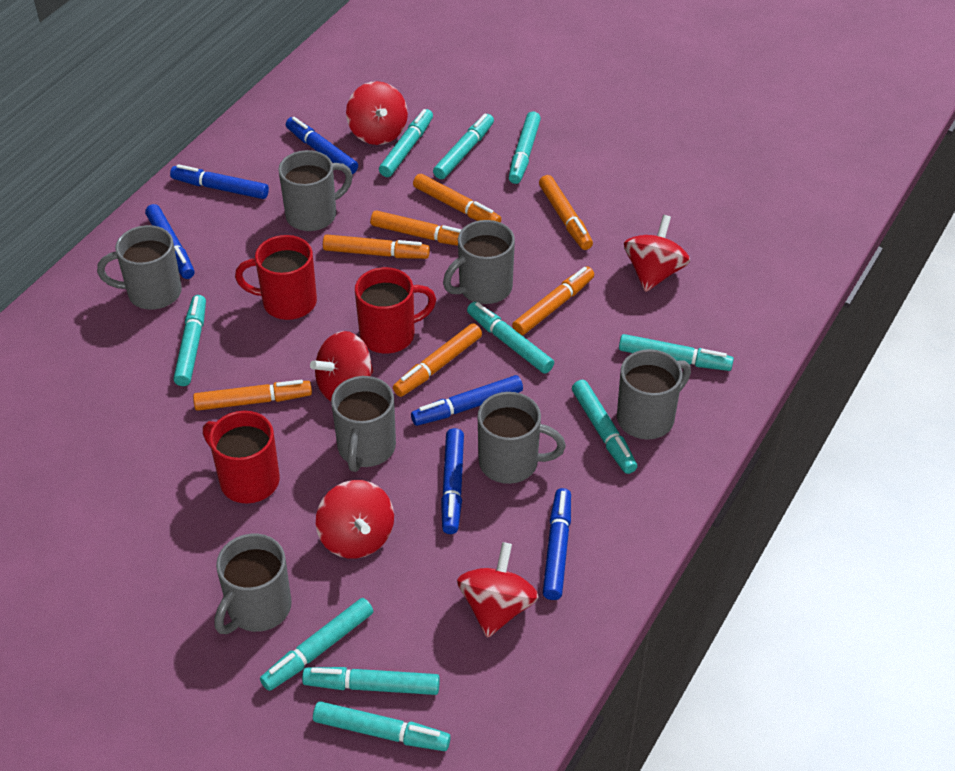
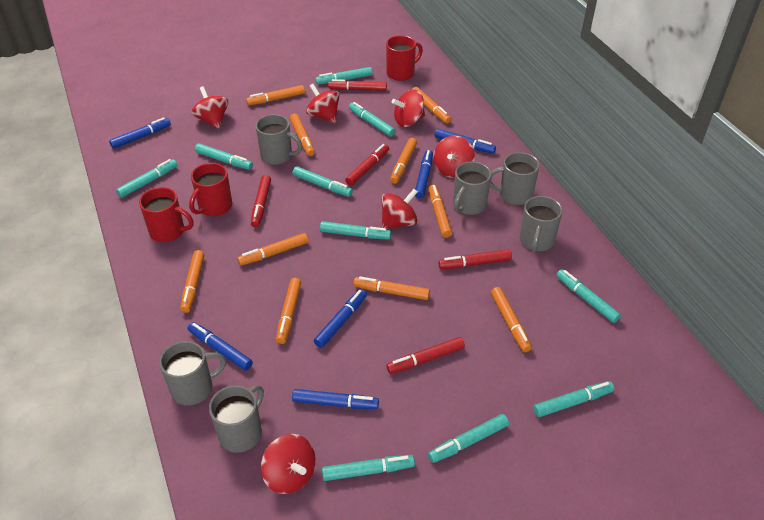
grey mug: [97,225,182,310] [214,534,292,634] [278,150,353,231] [331,376,396,472] [443,220,515,304] [478,392,566,484] [617,349,691,439] = 7 -> [159,341,226,406] [209,385,264,453] [255,114,302,165] [453,161,491,215] [490,152,540,205] [520,196,563,252] = 6
orange marker: [193,380,312,411] [323,235,430,259] [371,210,462,246] [393,323,482,397] [413,174,501,223] [512,267,594,335] [539,175,593,250] = 7 -> [180,250,204,313] [237,233,309,266] [246,85,305,105] [276,278,301,344] [290,113,315,156] [354,276,430,300] [390,138,417,184] [412,87,451,123] [429,185,452,238] [491,287,532,352] = 10
red marker: none = 0 -> [251,175,271,227] [328,79,387,91] [345,144,389,186] [386,337,465,374] [438,249,512,269] = 5
red spinning top: [310,331,374,401] [316,480,394,559] [346,81,408,145] [457,542,539,638] [624,215,690,292] = 5 -> [191,86,228,129] [261,434,315,494] [306,84,340,123] [382,189,417,229] [392,90,425,127] [433,136,475,178] = 6

